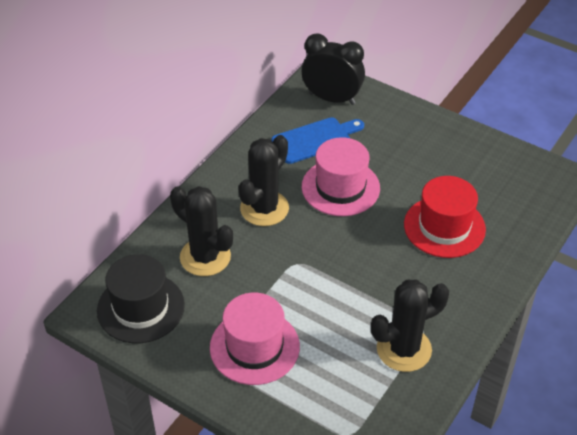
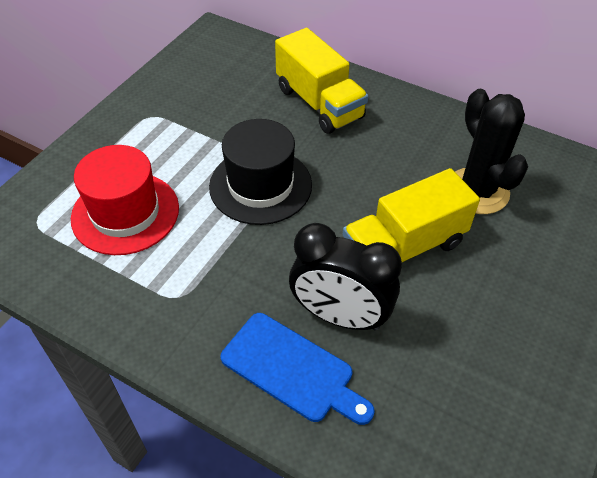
black cactus: [170,186,233,276] [238,135,289,226] [371,279,449,372] = 3 -> [455,89,528,214] = 1
pink hat: [210,293,300,385] [302,137,380,216] = 2 -> none = 0
yellow truck: none = 0 -> [275,28,368,134] [343,168,480,262] = 2

